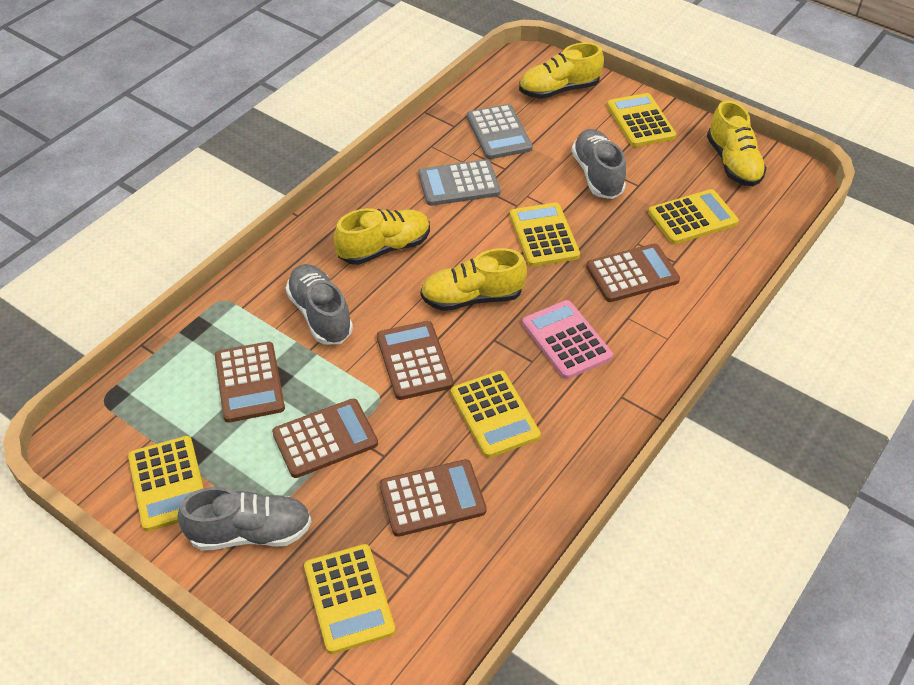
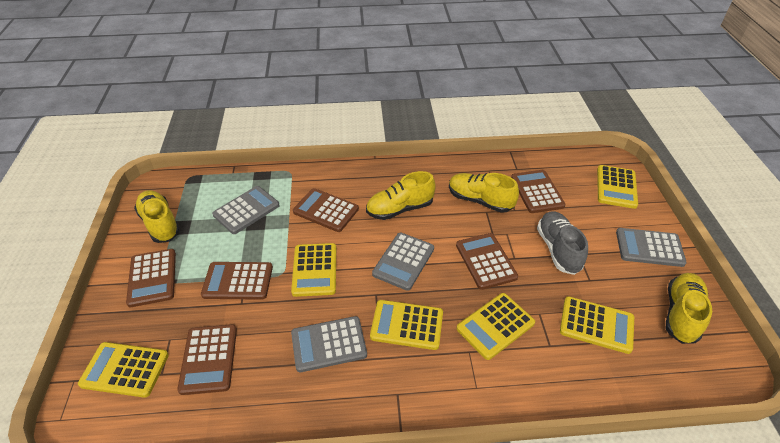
brown calculator: [215,342,285,422] [272,399,378,478] [377,321,453,400] [380,459,487,537] [586,244,680,302] = 5 -> [126,249,176,307] [177,325,237,395] [201,262,273,300] [293,188,359,232] [456,233,518,290] [511,170,565,213] = 6
grey calculator: [418,159,500,206] [467,104,533,159] = 2 -> [212,186,280,234] [291,316,367,372] [372,233,434,291] [616,228,687,267] = 4
grey shoe: [178,487,312,550] [286,264,353,344] [572,129,626,199] = 3 -> [537,211,588,275] = 1
pink calculator: [522,300,613,379] = 1 -> none = 0

